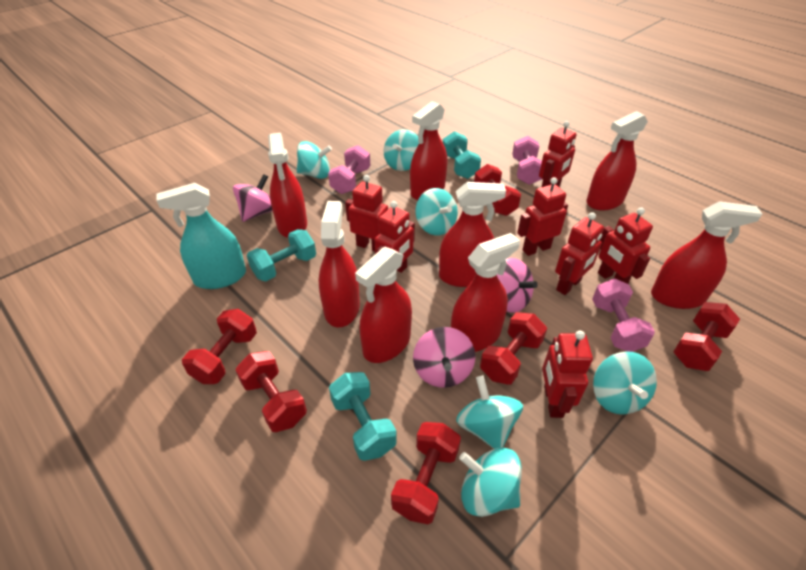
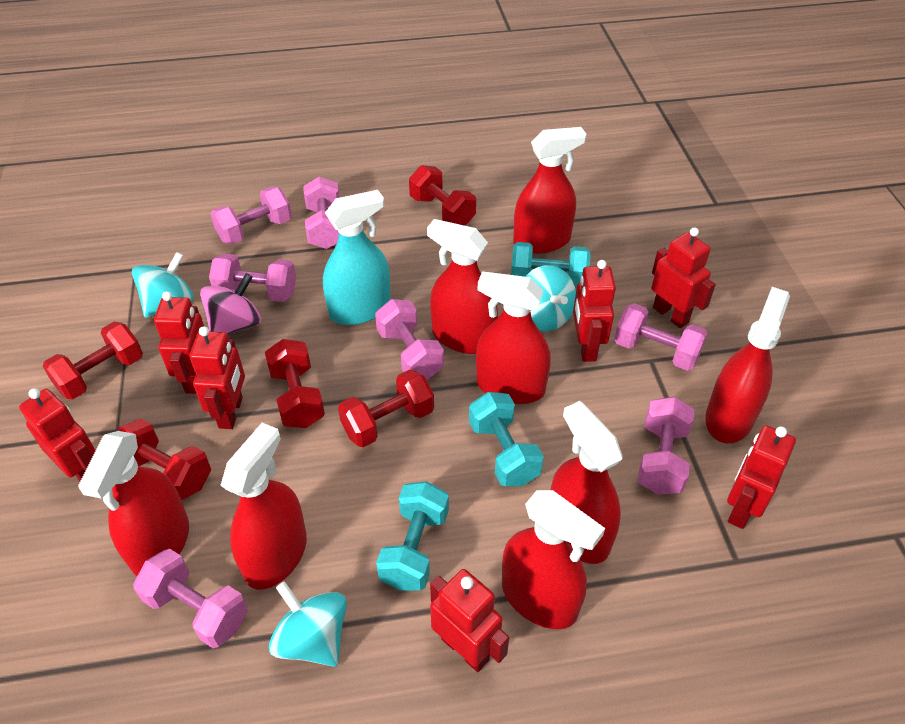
pink dumbbell: [328,145,370,194] [512,136,542,185] [592,279,655,352] = 3 -> [133,549,248,648] [209,253,296,302] [211,187,292,245] [303,177,340,249] [375,299,444,380] [614,303,708,371] [638,397,694,495] = 7
pink spinning top: [233,174,273,222] [413,327,475,388] [497,258,538,313] = 3 -> [200,273,261,335] = 1
red dumbbell: [182,309,257,384] [235,351,307,432] [391,422,461,524] [474,164,521,216] [480,312,547,385] [673,302,740,371] = 6 -> [43,322,143,399] [117,419,211,500] [265,339,325,428] [338,370,434,447] [409,165,476,226] = 5
turquoise spinning top: [297,141,332,179] [384,129,419,171] [415,188,458,235] [456,376,523,449] [459,448,522,517] [593,351,657,414] = 6 -> [132,252,194,318] [269,581,347,667] [525,265,576,331] = 3

